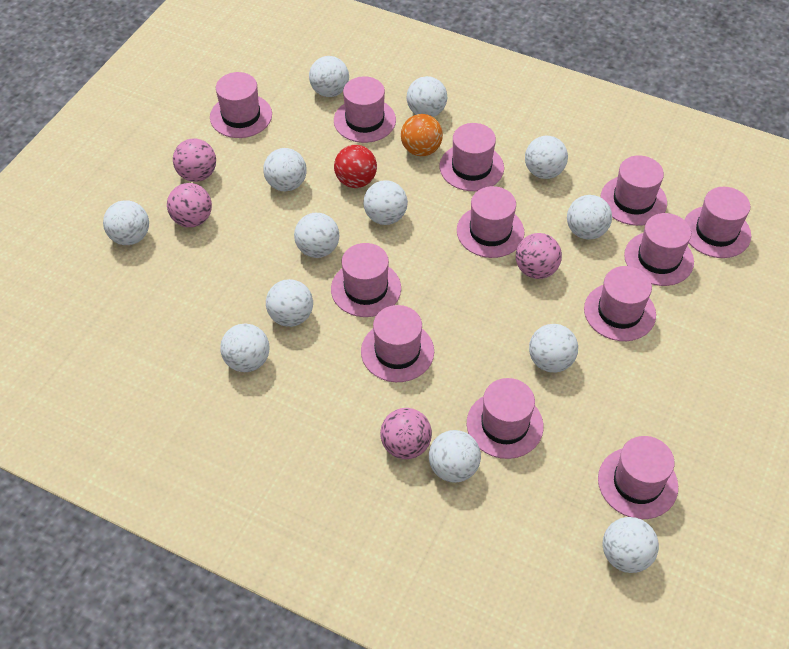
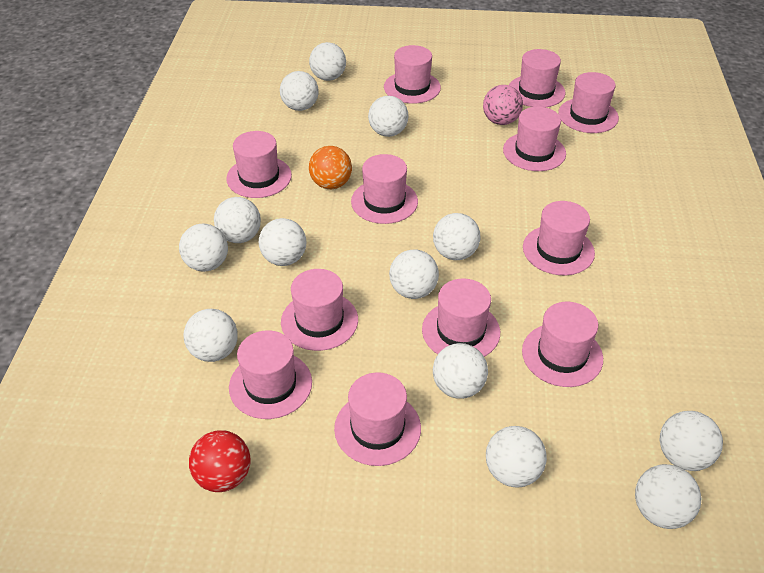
pink ball: [167,183,212,227] [173,138,216,182] [380,408,432,459] [516,233,562,279] = 4 -> [483,85,523,125] = 1

